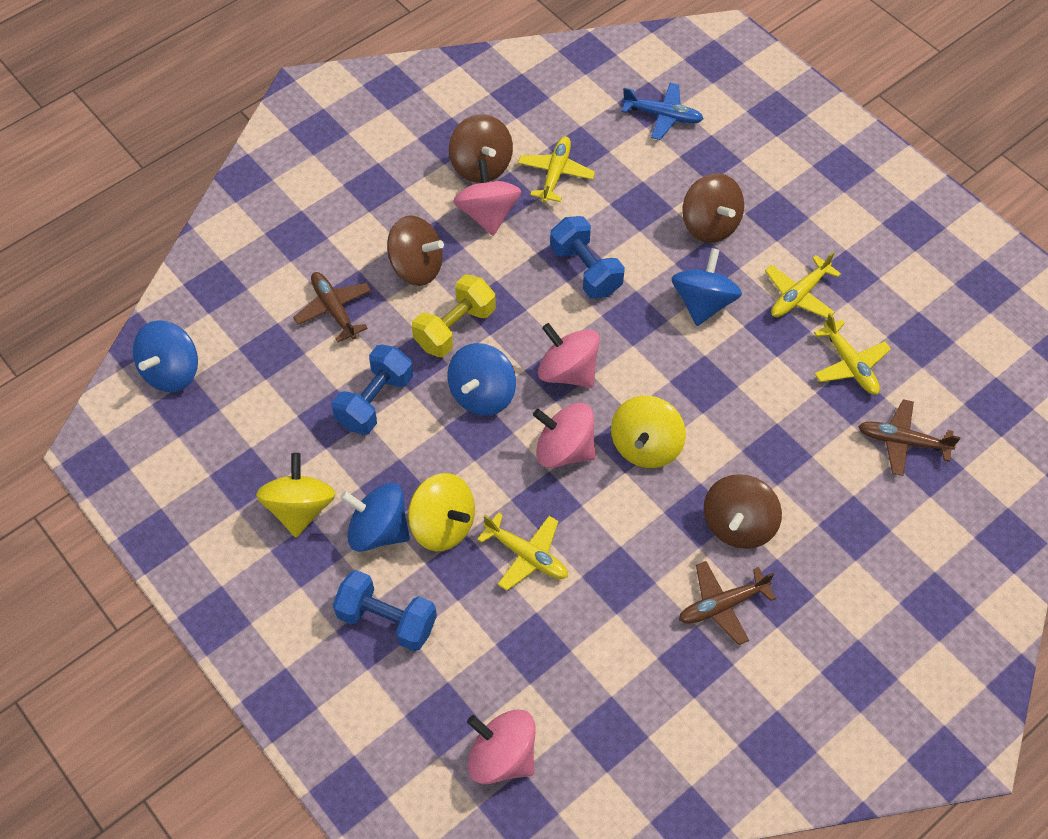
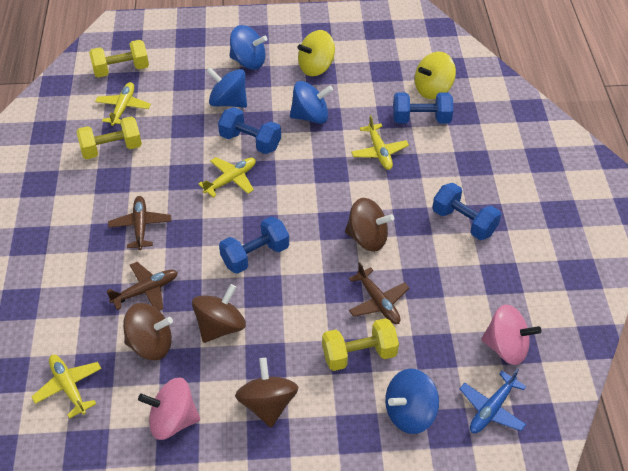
blue dumbbell: [332,345,413,435] [333,570,437,651] [550,216,625,299] = 3 -> [218,107,281,154] [219,216,289,274] [393,92,453,123] [432,183,501,240] = 4
pink spinning top: [453,159,521,236] [467,710,535,784] [533,403,596,468] [538,323,600,388] = 4 -> [138,377,200,440] [481,304,541,365] = 2
yellow dumbbell: [412,275,496,357] = 1 -> [76,116,142,159] [89,40,149,77] [322,318,399,371] = 3
yellow spinning top: [256,453,336,537] [408,473,475,551] [611,395,686,468] = 3 -> [297,30,335,76] [415,52,456,99] = 2

